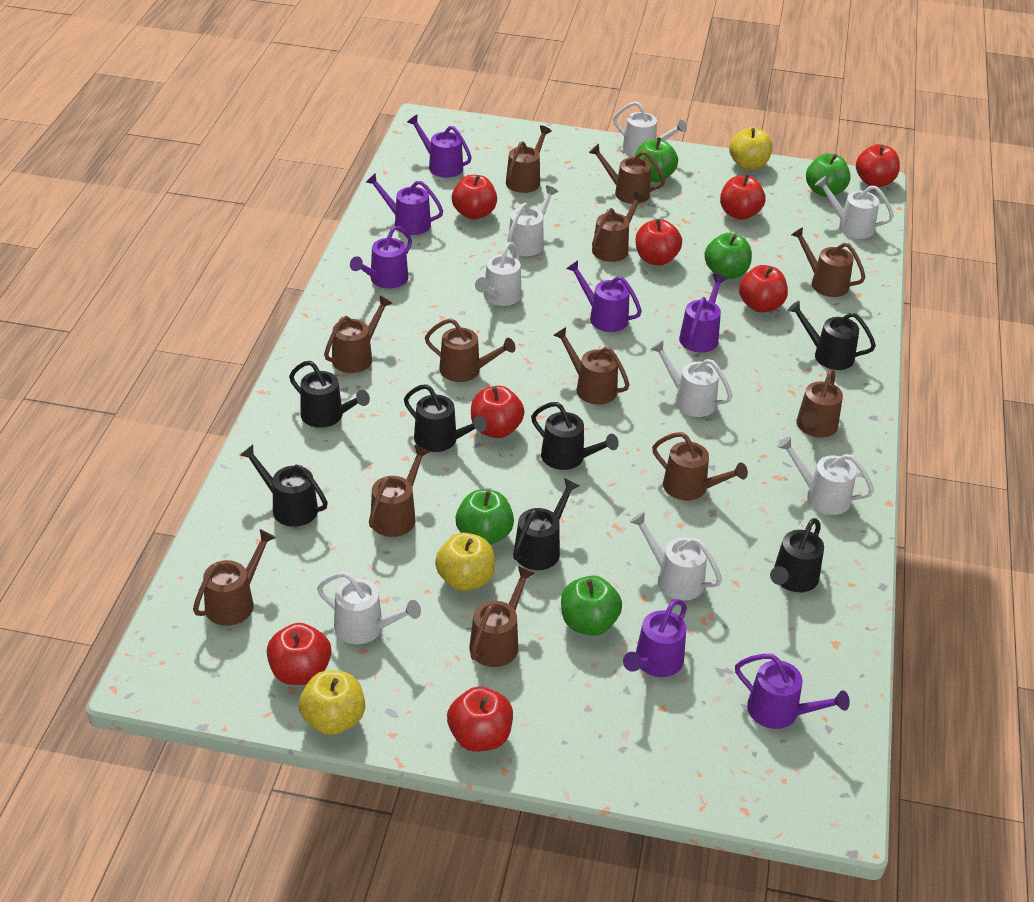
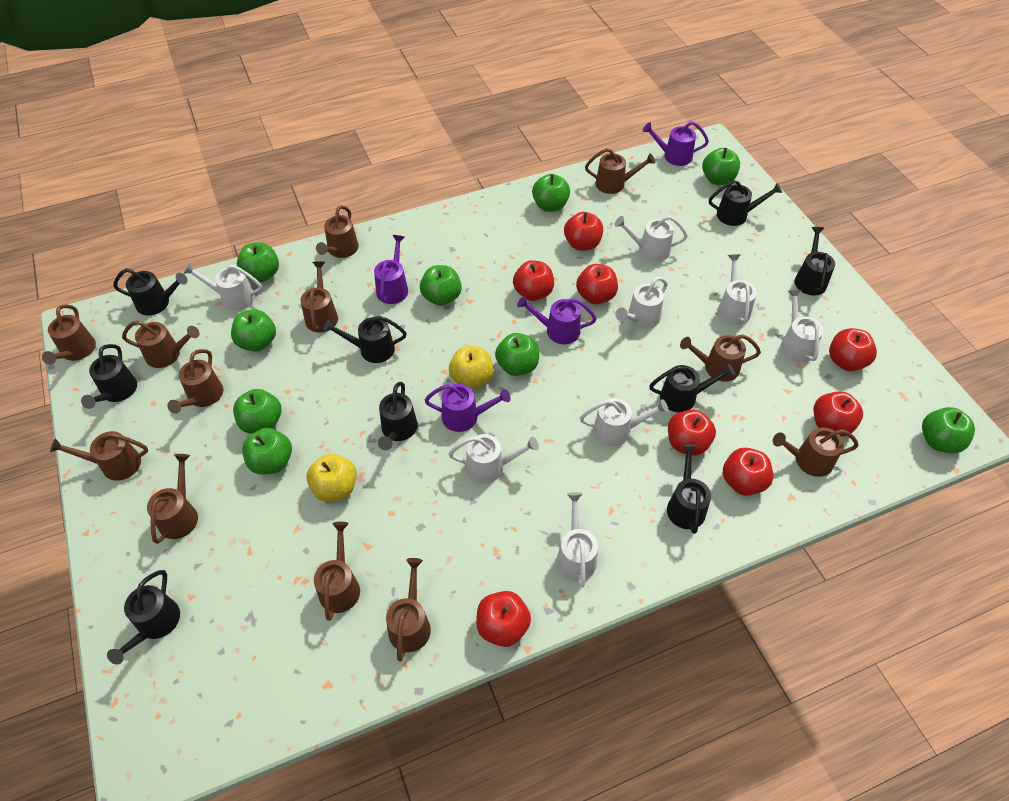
black watering can: [240,445,328,527] [289,361,370,428] [404,384,487,452] [513,478,579,570] [531,402,619,470] [770,518,824,592] [788,301,876,370] = 7 -> [81,344,137,409] [107,570,180,665] [113,268,188,315] [323,316,407,363] [378,382,418,450] [649,363,735,412] [667,444,711,534] [709,180,782,226] [795,227,835,295] = 9
green apple: [456,490,514,545] [561,575,622,636] [635,138,678,182] [704,233,752,279] [806,153,851,197] = 5 -> [231,309,276,352] [233,389,281,434] [237,242,279,282] [242,428,292,474] [420,265,462,306] [495,333,539,376] [532,174,570,212] [702,148,740,185] [922,407,975,453] = 9
purple watering can: [350,226,412,289] [366,173,443,235] [407,115,472,178] [566,260,642,332] [623,599,687,677] [679,274,727,353] [735,654,850,729] = 7 -> [374,235,408,304] [424,384,511,432] [517,296,597,344] [643,121,709,166] = 4
yellow apple: [299,670,365,735] [435,533,495,591] [729,127,772,170] = 3 -> [307,454,357,502] [449,346,494,389] = 2

